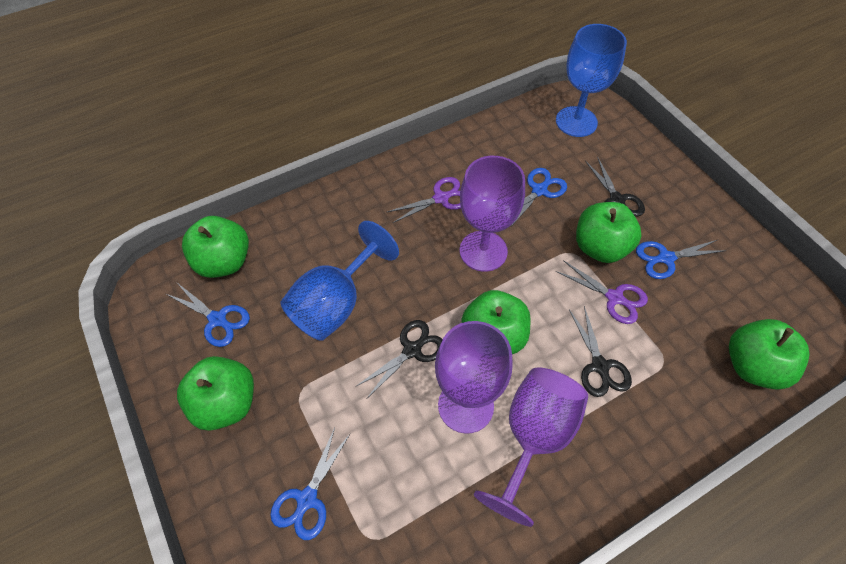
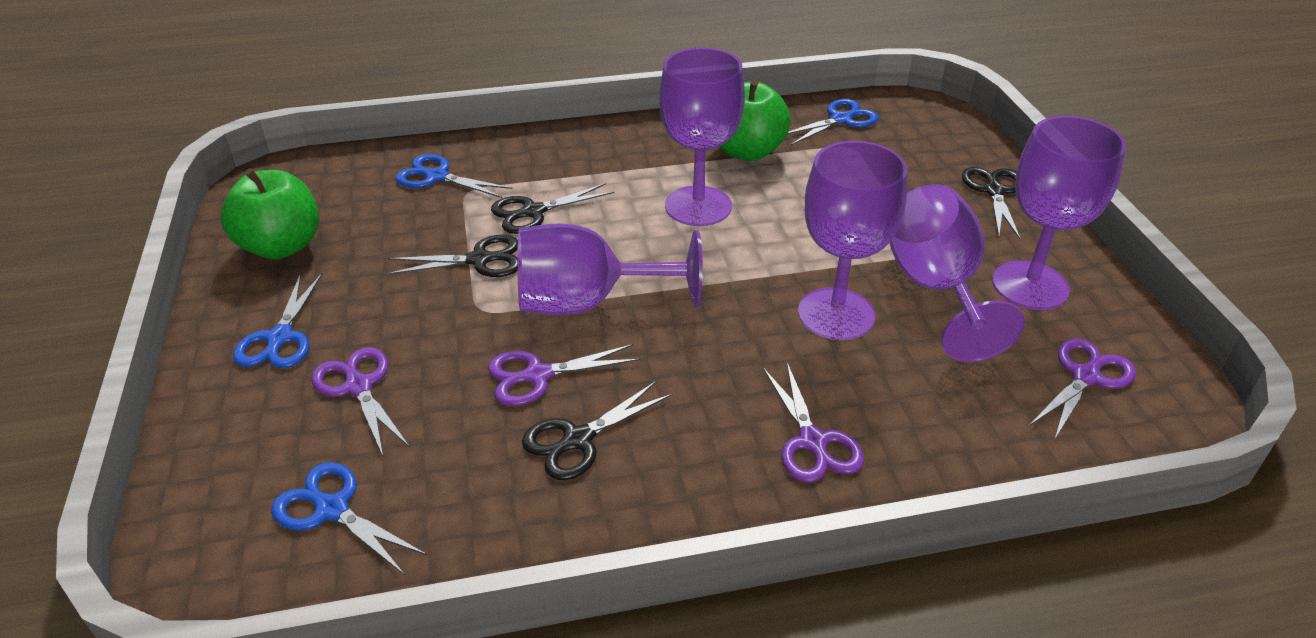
black scissors: [355,320,443,398] [569,306,632,397] [585,157,645,217] = 3 -> [387,235,518,277] [491,183,614,234] [522,381,672,480] [962,167,1021,240] = 4
blue goblet: [281,221,399,341] [556,24,627,137] = 2 -> none = 0
green apple: [177,356,254,431] [182,216,249,278] [462,290,531,354] [576,202,641,263] [729,319,810,390] = 5 -> [221,168,319,259] [720,79,791,161] = 2
purple goblet: [435,321,513,434] [460,156,525,272] [474,368,588,527] = 3 -> [517,224,703,315] [659,48,745,226] [798,141,907,340] [890,184,1025,362] [992,116,1126,310] = 5
purple scissors: [387,177,461,223] [555,260,648,324] = 2 -> [311,347,410,456] [488,344,640,406] [763,363,864,483] [1029,338,1136,440] = 4

